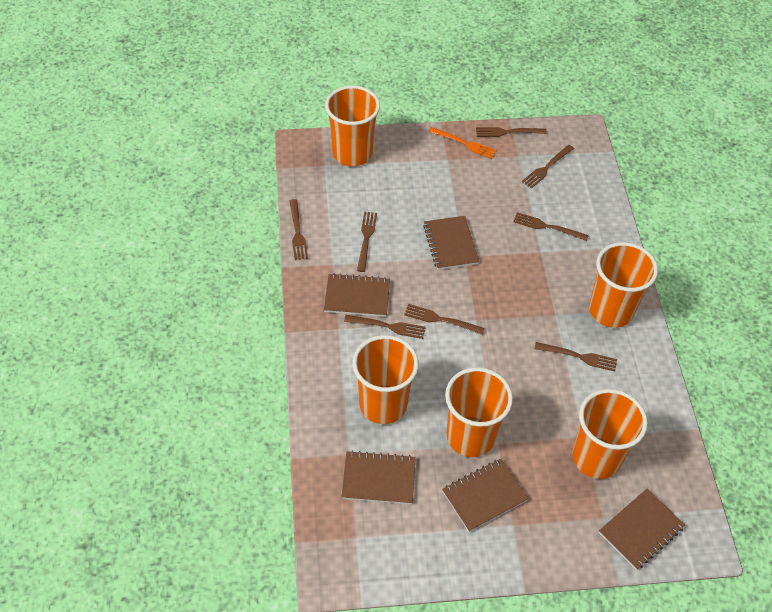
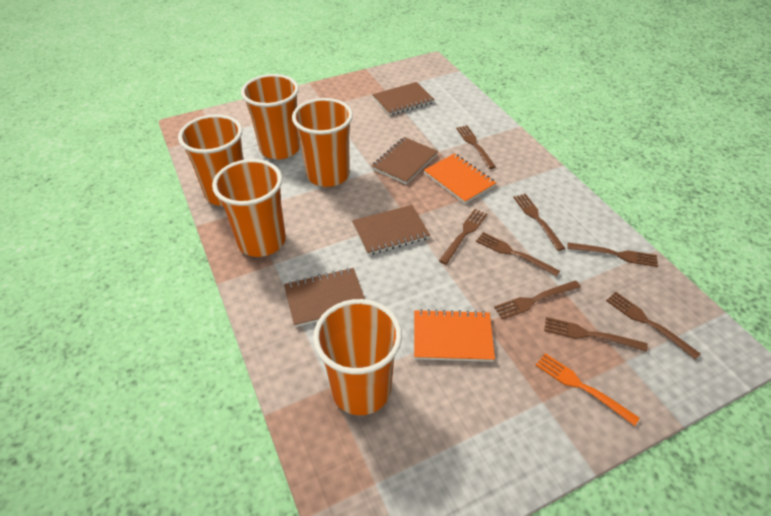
brown notebook: [324,273,390,317] [342,450,416,504] [423,216,480,270] [442,459,529,532] [599,489,685,570] = 5 -> [284,268,365,327] [352,205,430,255] [372,82,435,116] [372,137,438,184] = 4
orange notebook: none = 0 -> [414,309,495,362] [424,153,496,204] = 2

